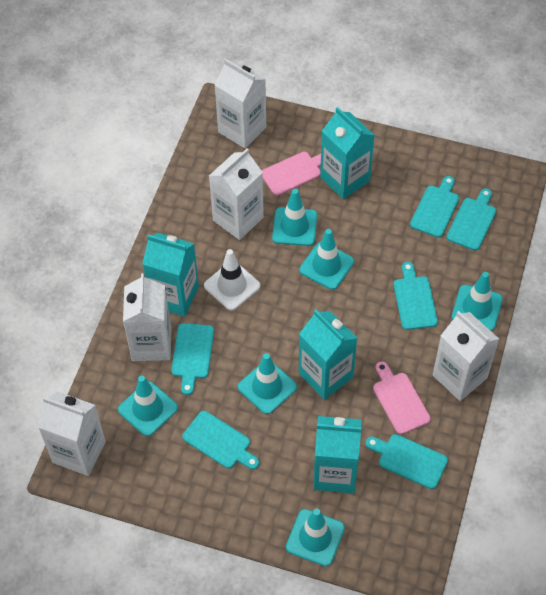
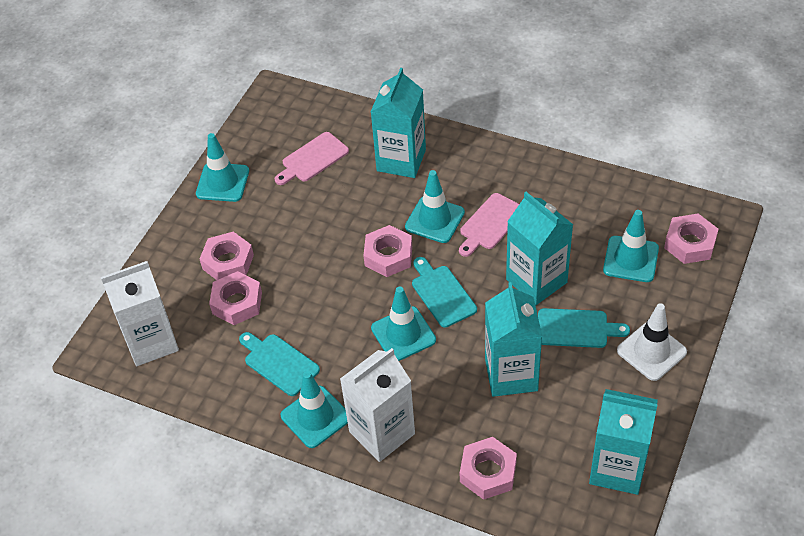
pink nut: none = 0 -> [200,232,254,280] [209,271,262,325] [363,225,412,277] [460,437,517,500] [664,214,718,264] = 5
turquoise cutting board: [171,323,214,395] [182,411,259,469] [366,434,448,489] [393,262,438,330] [410,176,459,237] [446,188,496,250] = 6 -> [239,332,320,396] [412,257,477,328] [538,308,630,348] = 3
turquoise traffic cone: [118,376,178,436] [238,353,297,414] [272,189,317,246] [286,509,345,566] [299,229,354,290] [452,272,503,331] = 6 -> [196,133,249,202] [281,371,348,448] [371,287,436,361] [405,170,465,243] [603,210,659,282] = 5
white carton: [38,391,106,476] [123,273,171,361] [209,148,264,240] [215,59,266,149] [433,311,499,401] = 5 -> [101,261,179,366] [340,348,415,462] = 2

